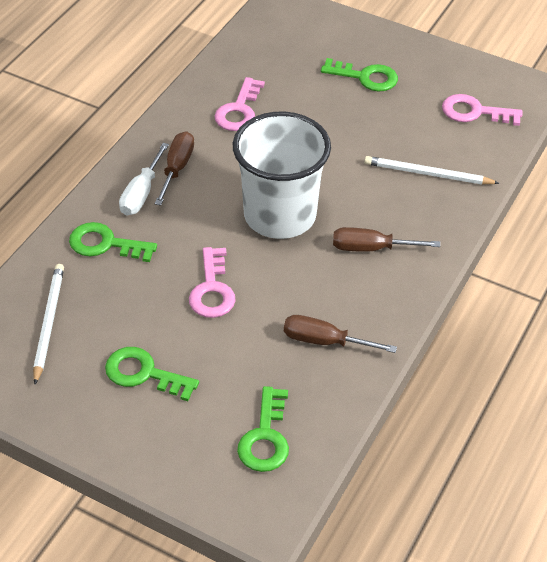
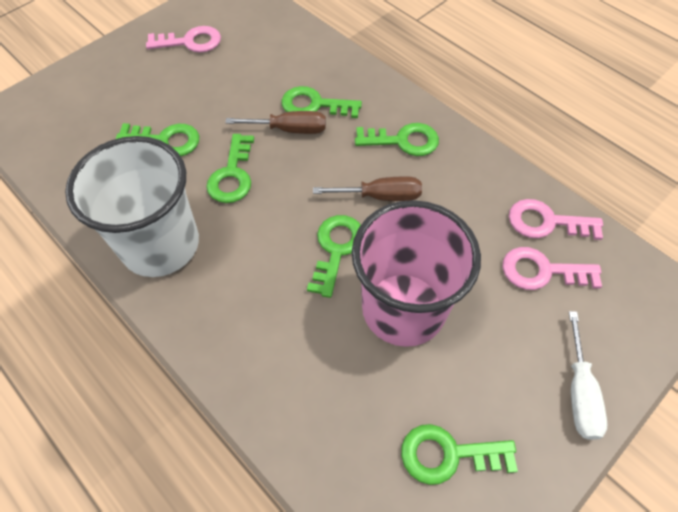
brown screwdriver: [155,131,194,206] [284,315,397,353] [333,227,440,252] = 3 -> [225,111,326,134] [313,176,422,201] = 2
green key: [69,222,157,262] [105,347,199,401] [237,386,289,472] [321,58,398,91] = 4 -> [116,123,199,156] [206,134,254,203] [281,86,362,118] [307,215,361,298] [355,123,439,156] [401,424,518,485] = 6
pink cup: none = 0 -> [352,200,481,347] = 1
white pencil: [33,264,64,385] [364,156,499,185] = 2 -> none = 0

